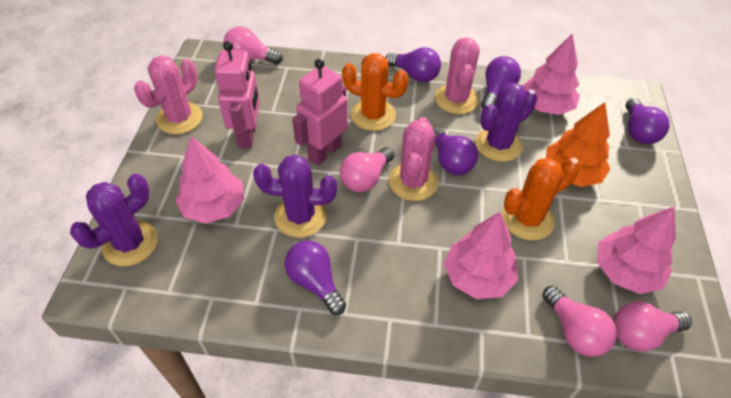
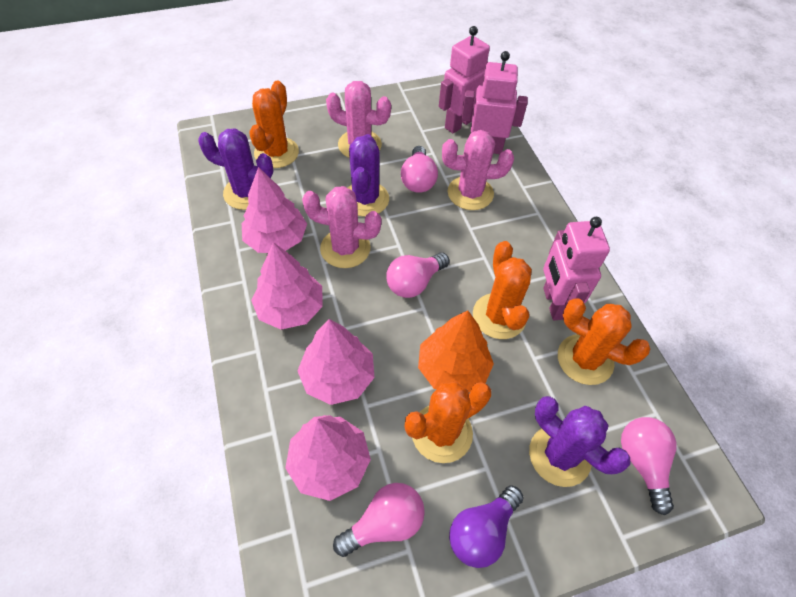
orange cactus: [342,53,409,131] [502,158,580,240] = 2 -> [249,80,299,168] [405,382,491,463] [473,241,532,339] [558,298,651,385] = 4
pink robot: [215,41,260,148] [292,59,348,165] = 2 -> [439,26,490,134] [461,51,528,154] [543,217,610,320] = 3
purple light bulb: [285,241,346,315] [385,47,441,82] [433,127,478,175] [481,56,521,108] [626,98,670,144] = 5 -> [449,485,524,568] = 1

